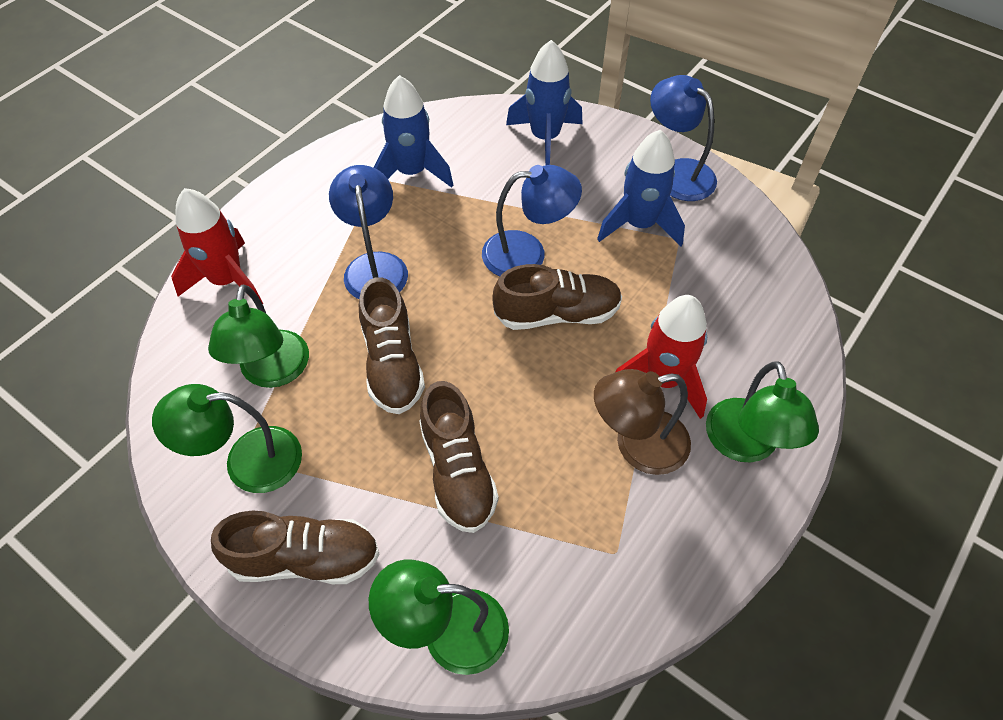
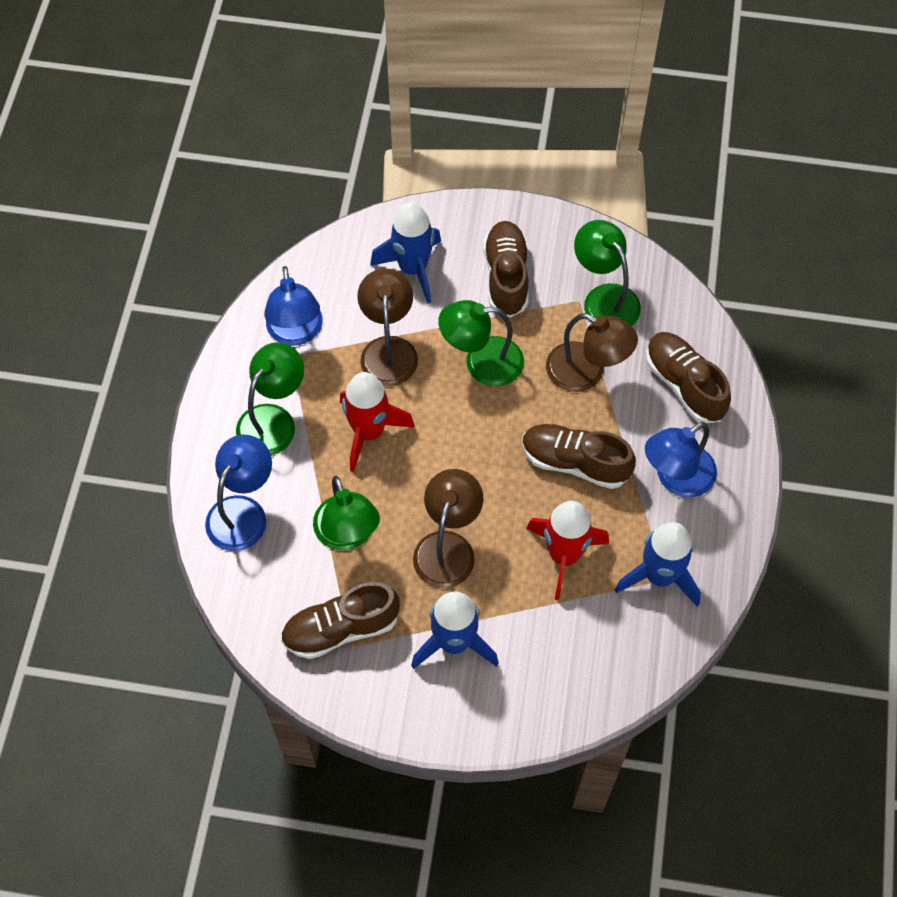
brown lamp: [594,369,691,475] = 1 -> [357,268,418,386] [413,469,483,588] [546,313,638,392] = 3

